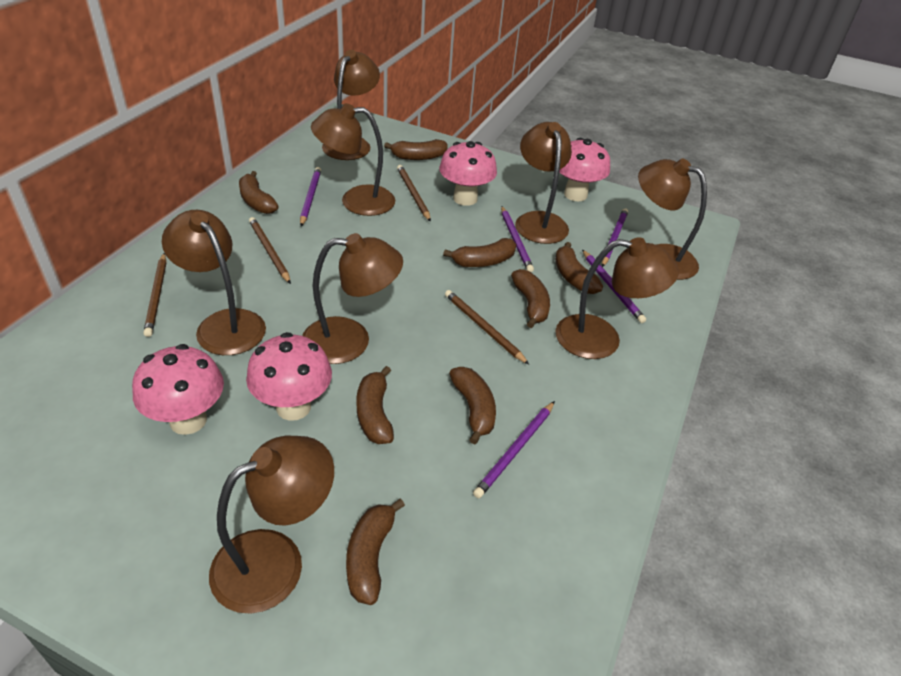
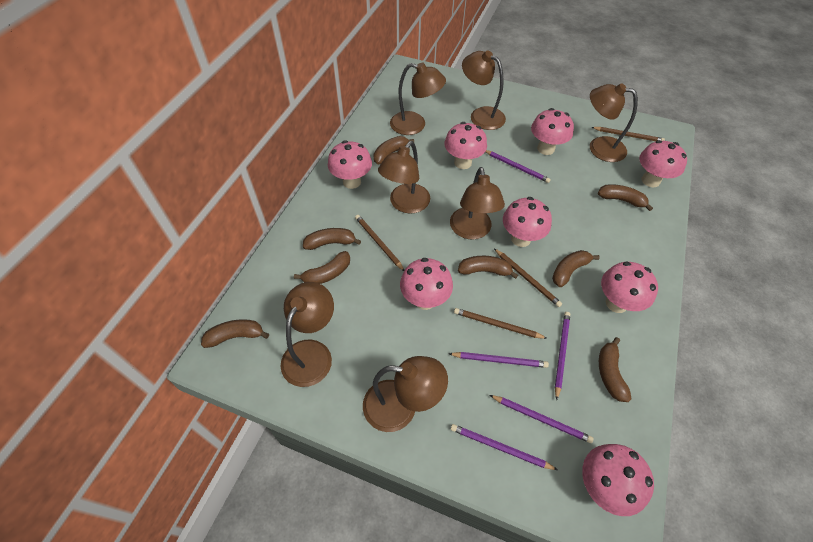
brown lamp: [162,210,266,355] [209,436,334,614] [302,233,403,364] [311,103,395,216] [322,50,380,160] [515,122,572,244] [556,237,679,359] [638,158,707,280] = 8 -> [281,282,334,387] [363,356,448,432] [378,141,430,214] [390,63,446,135] [450,167,505,240] [462,50,506,130] [590,83,638,162] = 7
pink mushroom: [132,344,224,435] [246,332,332,421] [439,141,497,206] [559,138,610,201] = 4 -> [328,141,372,189] [400,258,453,310] [444,122,487,169] [503,197,552,247] [531,108,574,155] [582,444,654,516] [601,261,658,313] [639,140,687,187] = 8

